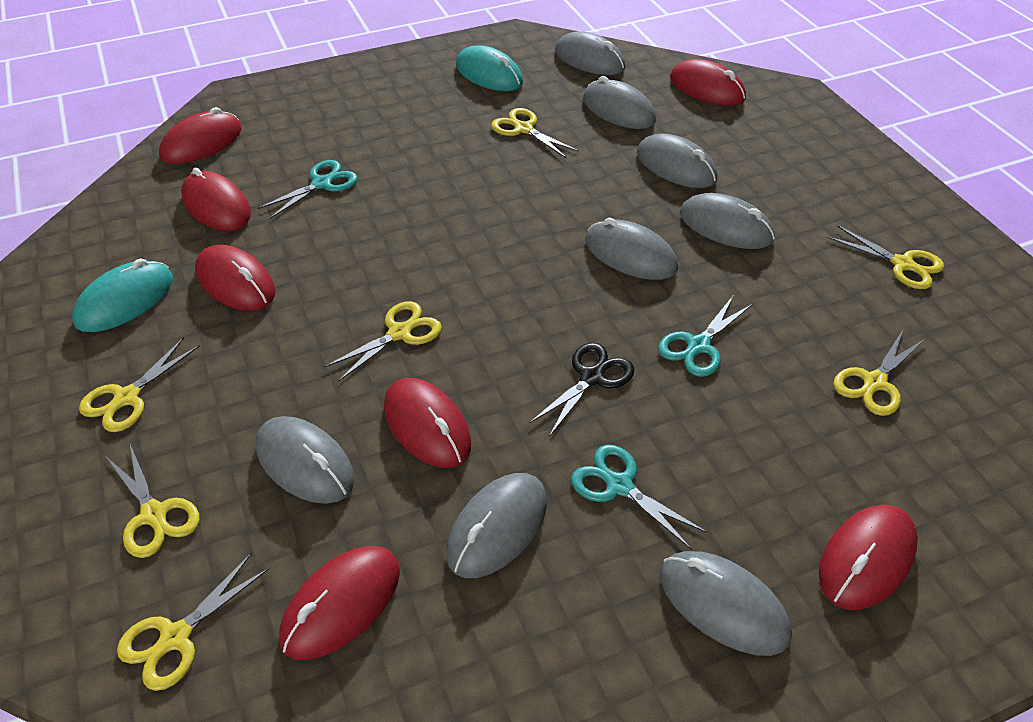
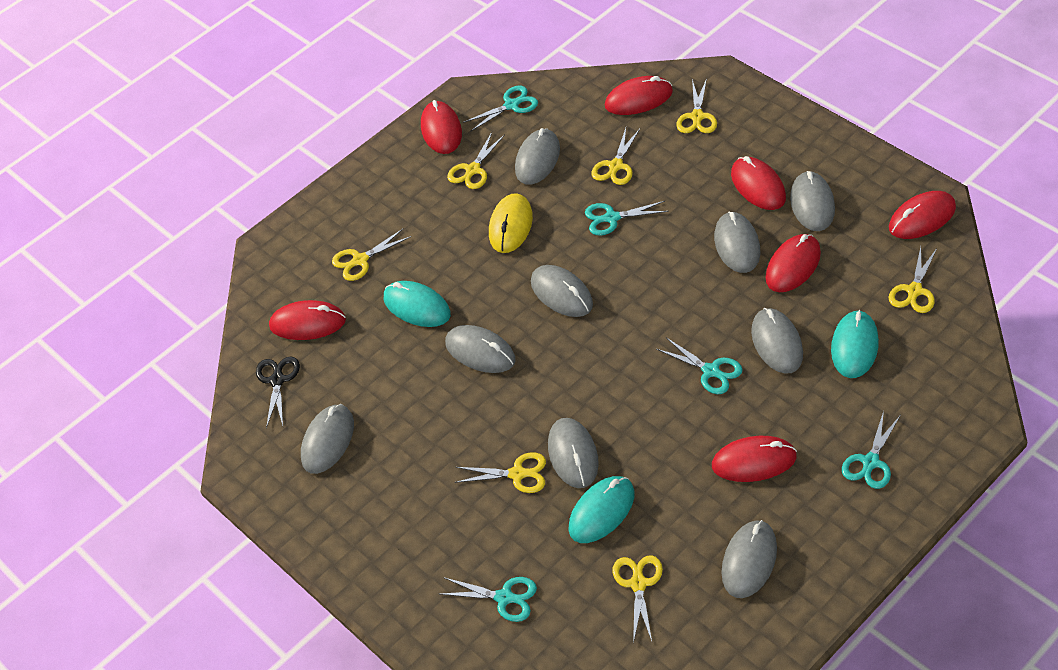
grey mouse: [256,416,354,504] [446,473,547,578] [555,32,625,75] [583,76,656,129] [585,218,678,280] [637,133,717,188] [660,551,792,656] [680,193,775,249] = 8 -> [301,404,354,474] [445,325,516,373] [515,128,560,185] [531,265,593,317] [548,418,599,488] [714,212,760,273] [721,520,777,598] [751,308,803,374] [790,171,835,231] = 9
turquoise mouse: [72,258,173,332] [456,45,523,91] = 2 -> [384,281,451,327] [568,476,635,543] [831,310,879,378] = 3
turquoise scissors: [257,160,358,219] [571,445,707,550] [658,296,753,377] = 3 -> [441,577,537,622] [463,86,538,132] [585,201,669,236] [656,338,743,394] [842,411,900,489] = 5
yellow mouse: none = 0 -> [489,193,533,253] = 1

